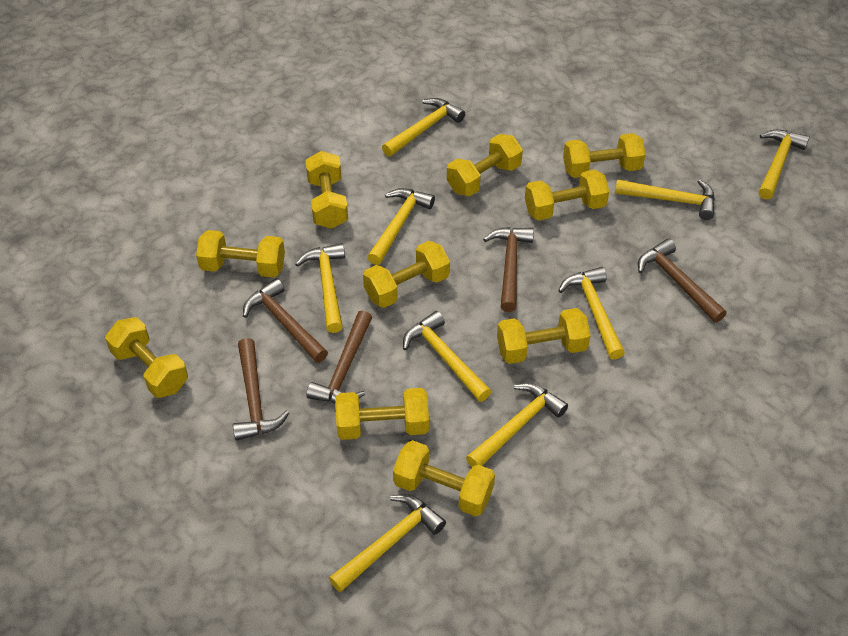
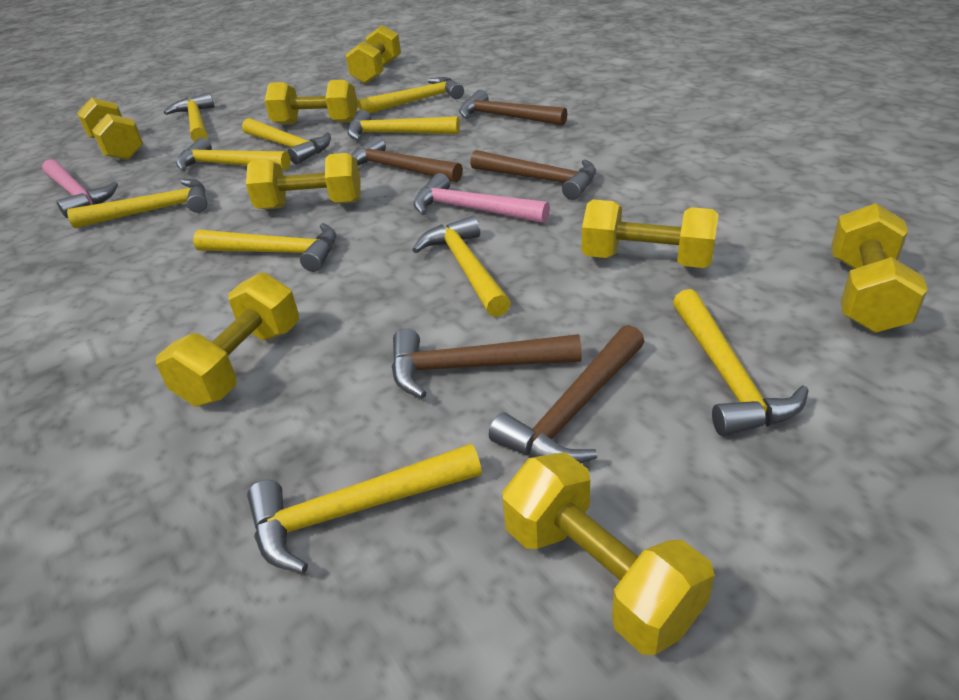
pink hammer: none = 0 -> [42,159,118,218] [413,173,550,223] = 2
yellow dumbbell: [105,317,188,398] [196,230,285,278] [305,151,348,229] [335,388,429,440] [363,241,450,308] [393,440,495,516] [447,134,523,196] [497,308,591,364] [525,169,609,221] [563,133,646,178] = 10 -> [77,97,143,160] [156,272,299,407] [246,153,360,209] [265,80,358,125] [345,25,401,84] [502,453,715,655] [582,200,719,268] [831,203,928,333] = 8
yellow hammer: [295,243,345,333] [329,494,446,592] [367,188,435,265] [382,98,465,157] [403,311,492,402] [466,383,568,467] [558,267,625,360] [615,179,715,220] [759,130,810,200] = 9 -> [67,179,207,228] [164,92,215,142] [176,138,291,172] [193,223,336,272] [242,118,331,165] [247,443,482,573] [347,110,460,141] [357,77,464,114] [412,216,511,317] [673,289,809,436] = 10

